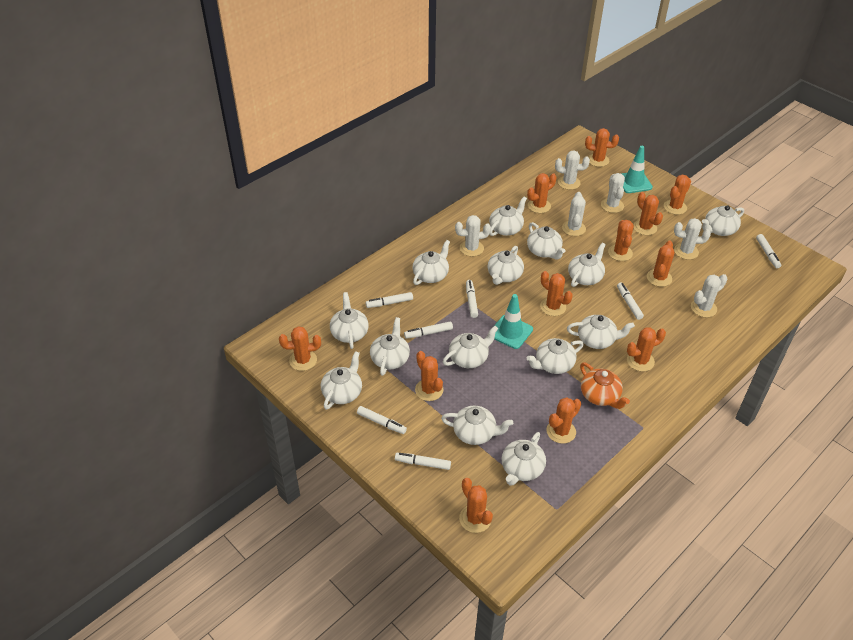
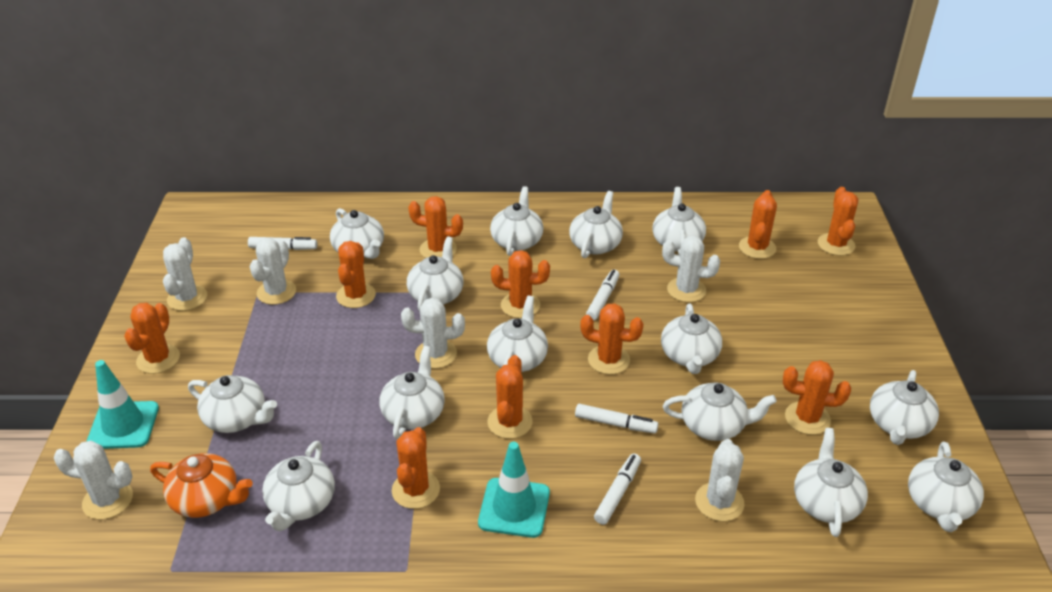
orange cactus: [279,326,321,371] [415,351,444,401] [459,478,493,533] [527,173,557,213] [540,271,573,316] [546,397,581,444] [585,128,619,167] [608,220,634,261] [627,327,666,372] [634,192,663,235] [647,241,674,287] [664,175,691,215] = 12 -> [124,303,180,374] [336,241,376,308] [392,427,440,509] [408,196,463,258] [487,355,533,439] [491,250,550,318] [580,303,644,374] [739,190,777,259] [783,360,851,435] [818,187,858,256] = 10
white marker: [357,406,407,434] [366,292,413,308] [395,453,451,470] [404,321,453,339] [466,280,478,318] [617,282,644,320] [756,234,781,268] = 7 -> [248,237,317,250] [575,404,658,433] [586,270,619,320] [594,454,641,525] = 4

